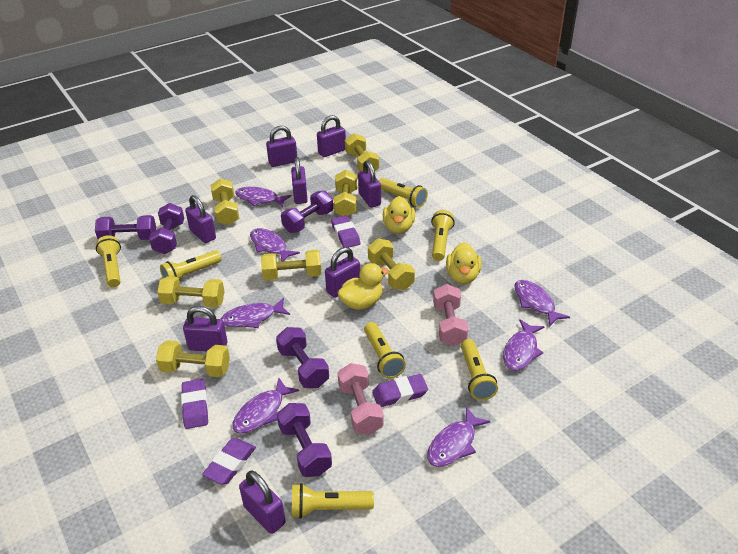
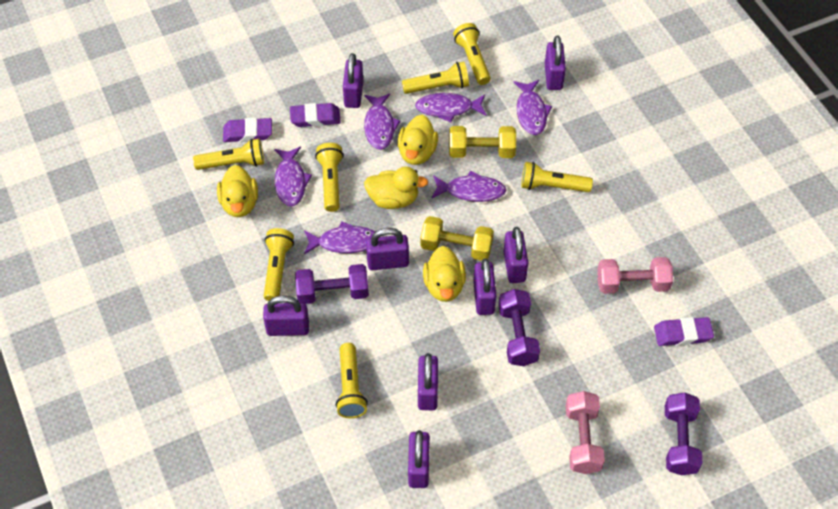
purple dumbbell: [95,215,156,240] [149,203,184,254] [276,327,329,388] [277,403,332,477] [281,190,333,233] = 5 -> [295,264,369,304] [498,289,540,366] [665,392,702,475] = 3
purple eraser: [181,379,208,429] [202,438,256,484] [331,215,361,247] [372,374,428,407] = 4 -> [223,118,272,142] [290,103,341,127] [654,317,714,346] = 3
purple fish: [221,298,290,328] [232,378,299,434] [235,187,291,207] [250,228,300,262] [427,407,491,467] [503,319,545,371] [514,280,570,327] = 7 -> [274,147,312,206] [304,221,375,254] [364,93,400,150] [415,93,486,122] [432,170,506,202] [514,80,552,135] = 6
yellow duck: [338,263,389,310] [383,196,415,234] [446,242,482,284] = 3 -> [217,165,258,217] [364,166,428,209] [398,115,438,165] [423,246,466,302] = 4
yellow dumbbell: [156,340,230,377] [157,276,224,308] [210,178,239,225] [261,250,322,280] [334,170,357,216] [345,133,379,171] [368,238,415,290] = 7 -> [420,216,494,261] [449,126,516,158] = 2

